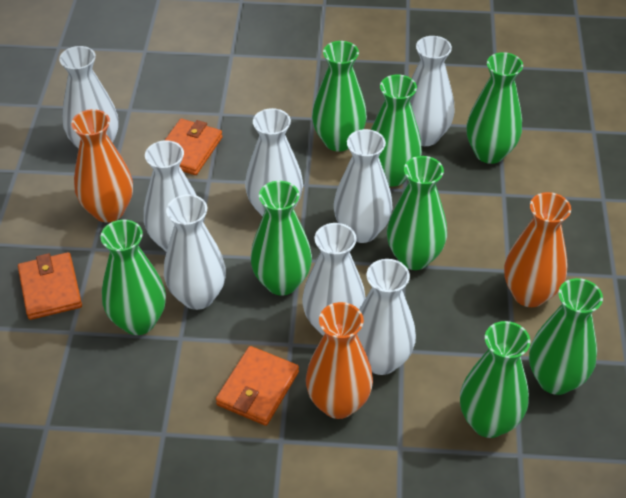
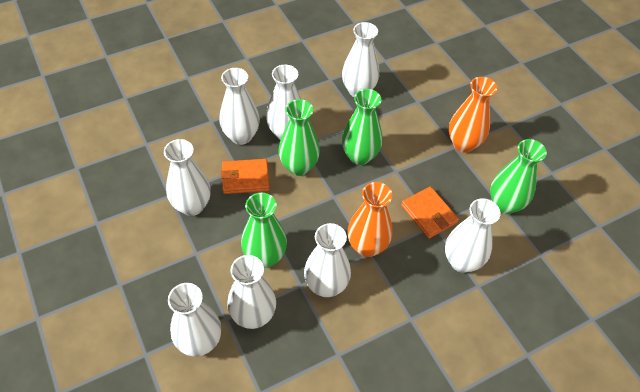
green vase: [100,220,166,335] [250,181,312,296] [312,41,367,152] [371,75,422,187] [387,156,447,270] [460,321,530,438] [466,52,523,164] [529,278,603,395] = 8 -> [241,193,287,268] [279,99,320,176] [342,89,382,165] [490,139,547,214] = 4
orange vase: [71,109,133,222] [306,302,373,419] [504,192,571,307] = 3 -> [348,182,392,257] [449,77,497,153] = 2
orange wallet: [18,252,82,320] [164,119,223,175] [216,346,299,426] = 3 -> [221,159,269,194] [401,186,459,238] = 2

